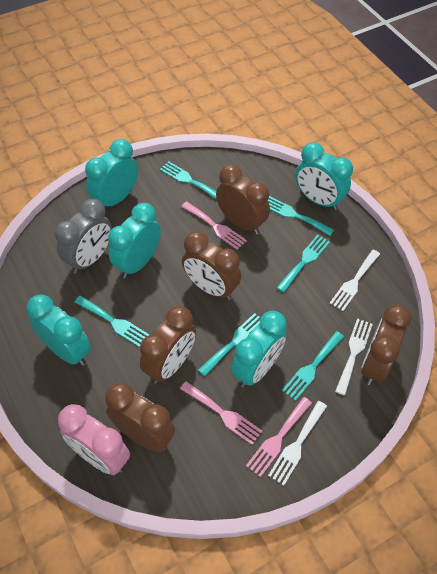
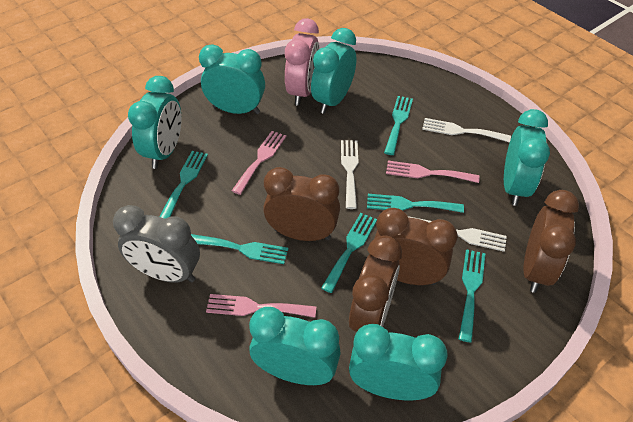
brown clock: [105,383,175,452] [140,306,196,384] [182,231,241,300] [216,165,270,235] [361,305,411,385] = 5 -> [263,167,340,241] [349,235,402,332] [374,208,457,285] [523,190,579,293] = 4
turquoise clock: [27,294,91,366] [85,139,138,207] [108,203,161,278] [231,311,287,387] [295,142,353,210] = 5 -> [128,76,181,169] [199,44,265,114] [249,307,341,385] [311,28,356,114] [349,324,448,400] [504,109,550,206] = 6

